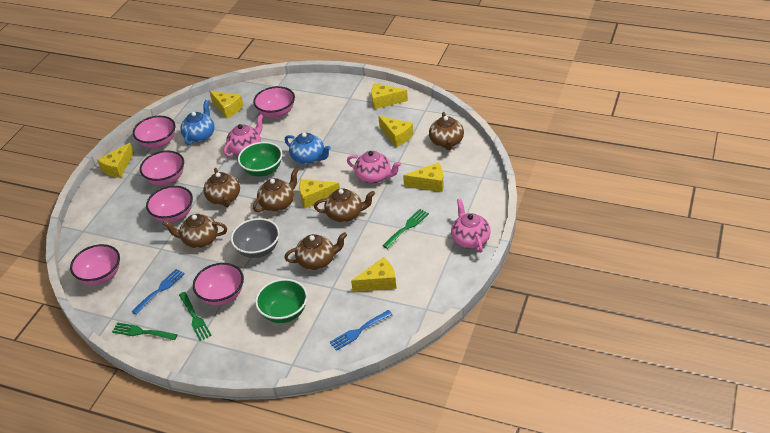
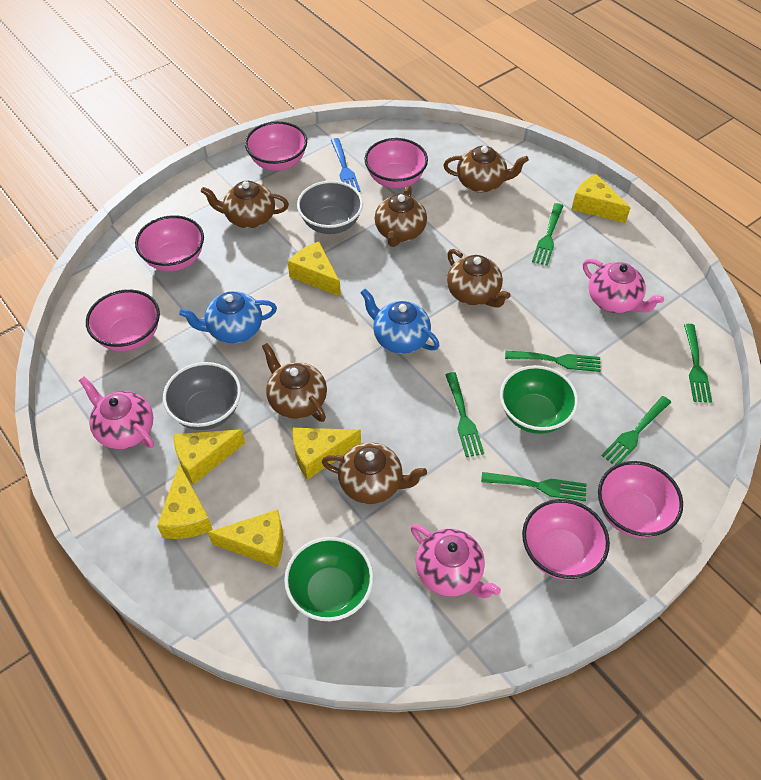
blue fork: [131,269,185,315] [330,310,393,351] = 2 -> [331,138,361,192] = 1
green fork: [112,322,178,340] [179,292,212,341] [382,209,429,249] = 3 -> [445,372,484,457] [481,472,586,501] [505,350,601,372] [532,203,563,266] [601,396,671,465] [684,324,712,403] = 6
grey bowl: [231,218,280,258] = 1 -> [163,362,241,430] [297,181,363,234] = 2
yellow cheese: [97,143,134,178] [209,91,244,119] [299,179,340,208] [351,257,397,292] [371,83,408,109] [378,116,413,147] [403,162,444,192] = 7 -> [157,464,213,539] [174,429,245,485] [208,510,283,568] [288,242,341,297] [293,428,361,480] [571,174,631,223] = 6

